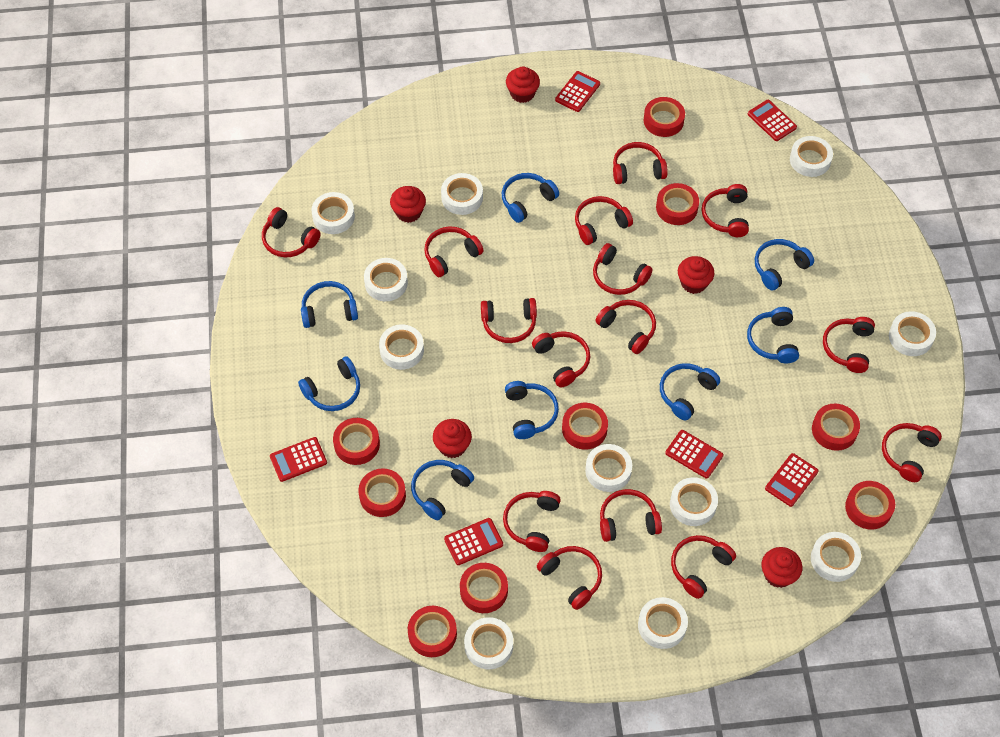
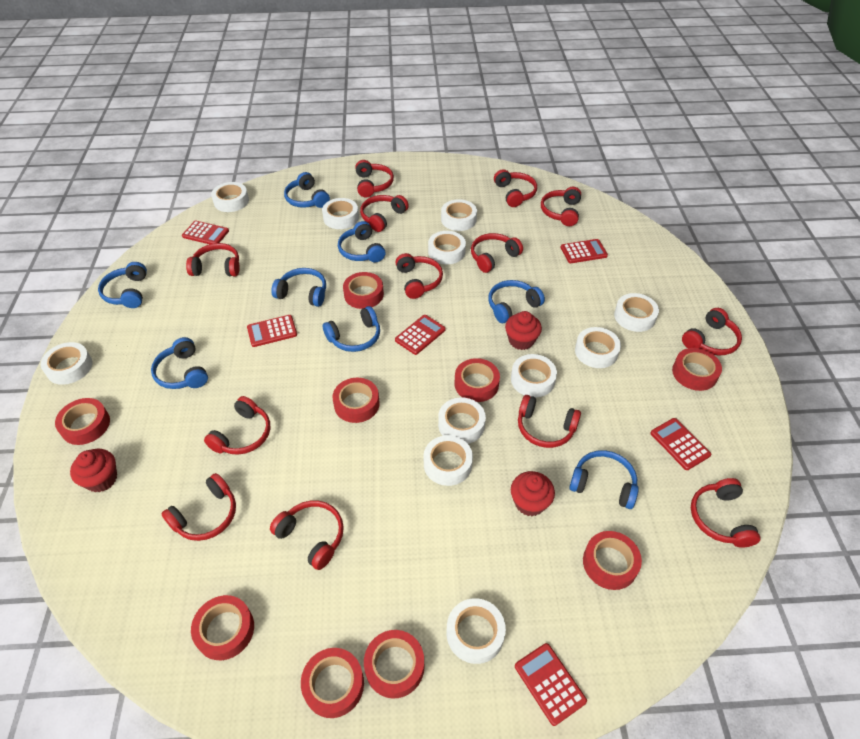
red cupcake: [390,186,426,223] [433,419,472,458] [506,66,540,103] [678,256,715,294] [762,547,802,588] = 5 -> [70,449,117,492] [505,311,542,350] [511,471,555,516] = 3
red headphones: [262,207,321,257] [424,227,483,277] [481,298,537,343] [503,491,561,552] [532,331,590,388] [537,546,602,610] [575,196,633,245] [593,243,653,295] [595,300,656,354] [600,489,662,542] [613,142,668,184] [671,535,736,599] [702,184,749,237] [823,317,875,373] [882,423,942,482] = 15 -> [161,473,236,541] [186,243,240,277] [204,396,270,455] [270,500,344,570] [355,160,394,197] [360,195,409,232] [395,253,443,299] [471,233,523,273] [494,169,537,207] [518,395,581,448] [541,187,581,226] [682,308,742,356] [691,478,761,548] = 13

